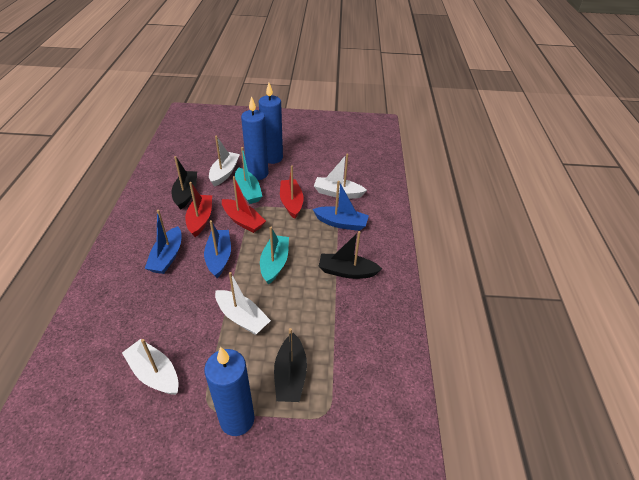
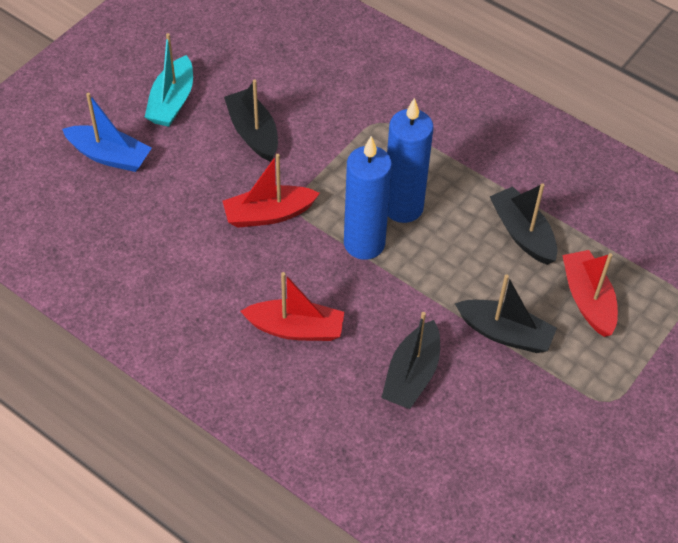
black boat: [172,156,197,210] [274,328,307,402] [318,231,382,279] = 3 -> [224,79,278,161] [381,312,440,409] [455,274,557,353] [490,183,558,265] = 4
blue boat: [145,210,181,274] [204,220,231,278] [313,181,369,231] = 3 -> [62,93,152,172] = 1
blue candle: [204,347,255,436] [241,96,268,180] [259,83,283,164] = 3 -> [344,136,392,260] [387,98,434,223] = 2
turquoise boat: [235,147,262,204] [260,227,289,285] = 2 -> [145,33,193,127] = 1
white boat: [122,339,179,395] [209,136,240,187] [215,272,271,335] [314,153,367,199] = 4 -> none = 0

